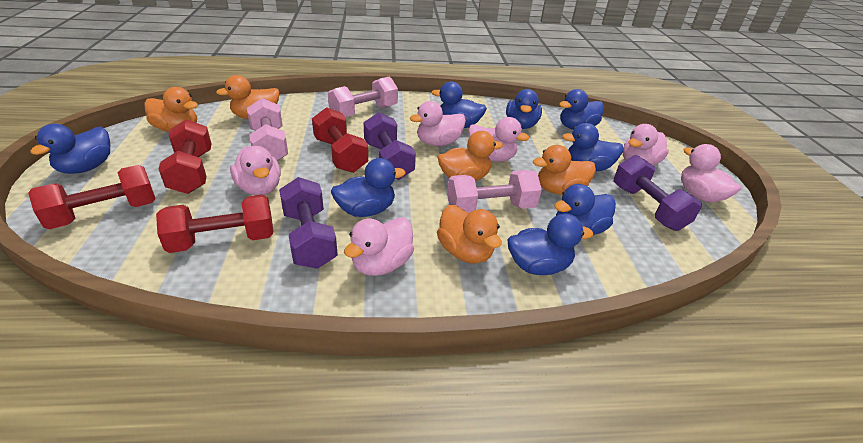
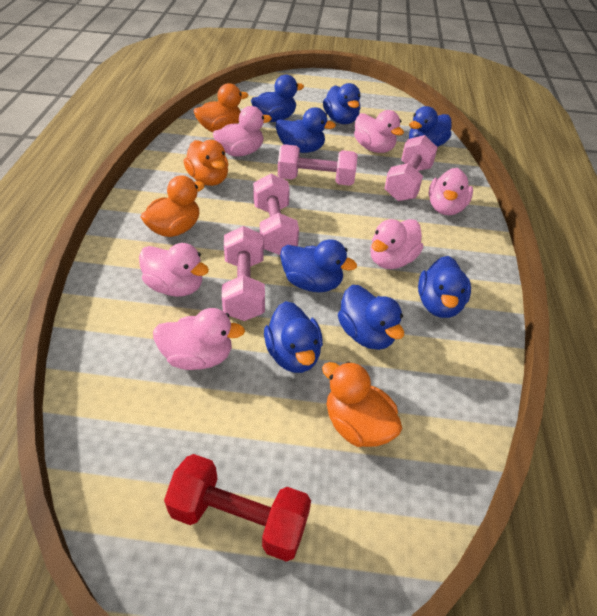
orange duck: [144,87,198,132] [216,75,279,119] [437,205,502,264] [438,131,503,181] [533,145,596,195] = 5 -> [141,175,205,237] [183,140,229,186] [194,83,249,132] [322,361,403,447] = 4
pink dumbbell: [247,98,288,161] [328,77,398,117] [447,170,542,213] = 3 -> [222,226,265,321] [253,174,299,255] [278,144,358,186] [384,135,438,201] = 4
purple dumbbell: [279,177,338,269] [364,112,416,180] [614,155,702,231] = 3 -> none = 0
red dumbbell: [28,165,155,229] [156,195,273,253] [159,119,211,194] [312,107,368,173] = 4 -> [164,454,311,562] = 1

